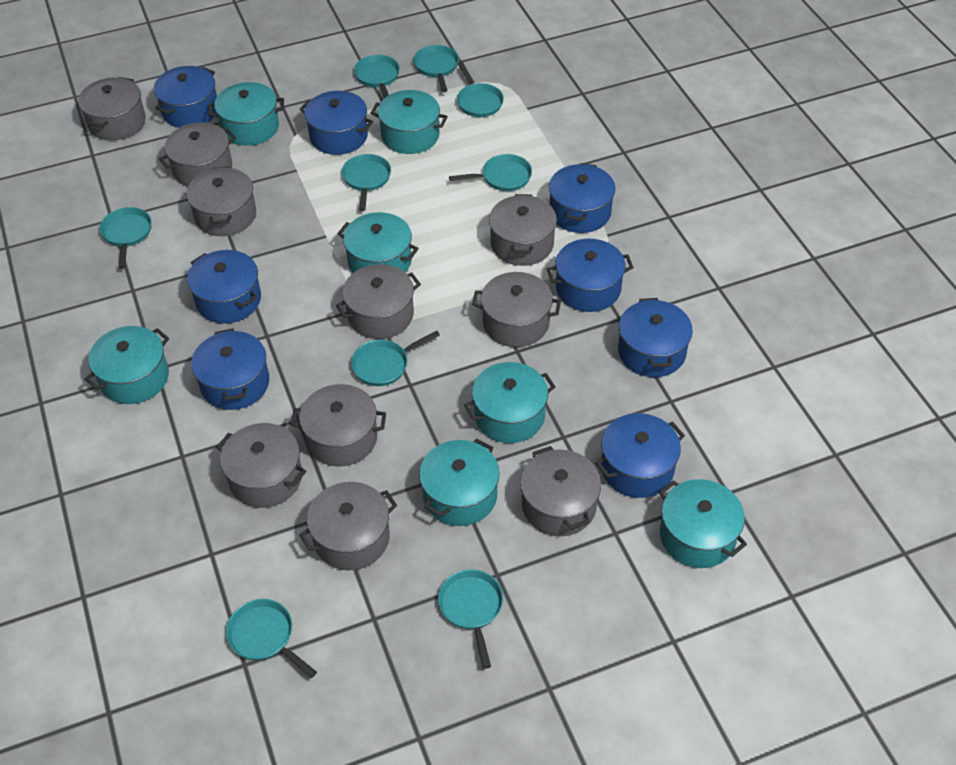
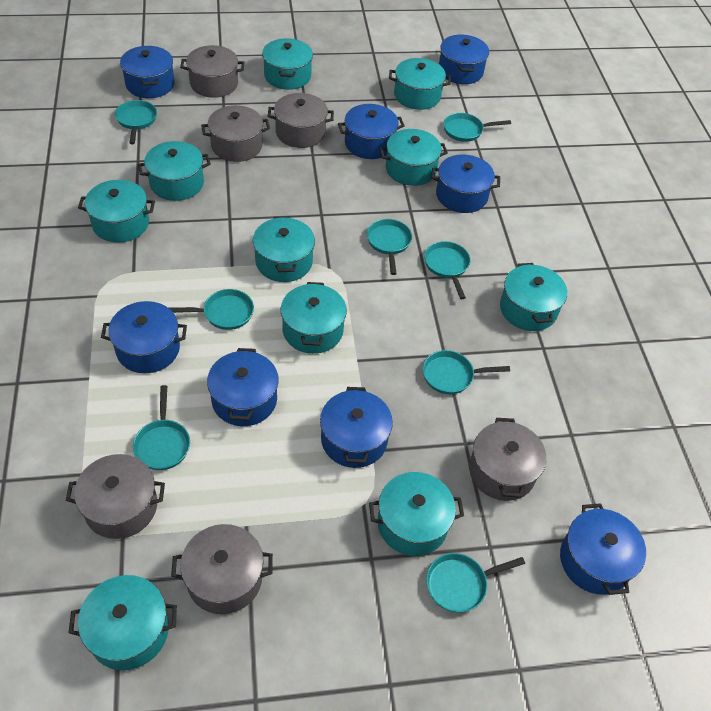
grey pot: [78,77,146,141] [159,122,236,187] [187,167,256,236] [216,423,306,508] [291,384,386,467] [299,482,397,570] [336,264,421,339] [472,272,561,347] [489,194,557,266] [520,446,601,536] = 10 -> [66,454,165,539] [171,524,273,614] [180,45,244,98] [201,105,270,162] [268,93,334,148] [469,418,546,501] = 6
turquoise pan: [100,207,152,269] [226,599,317,678] [342,154,391,211] [351,331,440,386] [354,55,400,98] [413,45,459,92] [438,569,503,669] [449,154,532,191] [457,62,504,117] = 9 -> [115,100,157,144] [133,385,190,470] [169,289,254,330] [367,219,412,275] [423,350,510,394] [424,241,470,299] [426,553,525,613] [443,113,511,142] = 8
turquoise pot: [85,326,169,404] [208,82,284,146] [337,212,419,273] [371,90,448,154] [419,438,500,526] [464,362,555,443] [659,479,747,568] = 7 -> [69,575,177,670] [78,180,155,243] [138,141,211,201] [253,216,315,282] [262,38,313,90] [281,282,347,354] [369,472,464,556] [379,129,448,186] [389,58,451,110] [500,263,567,331] = 10

